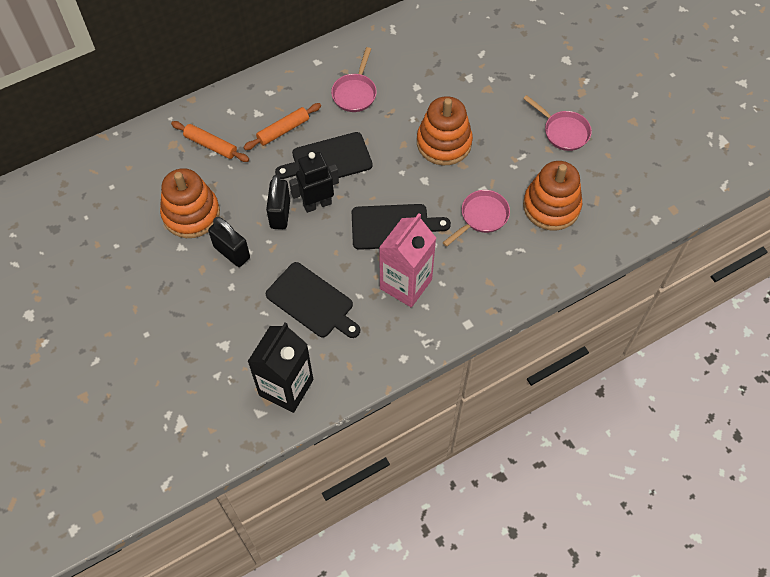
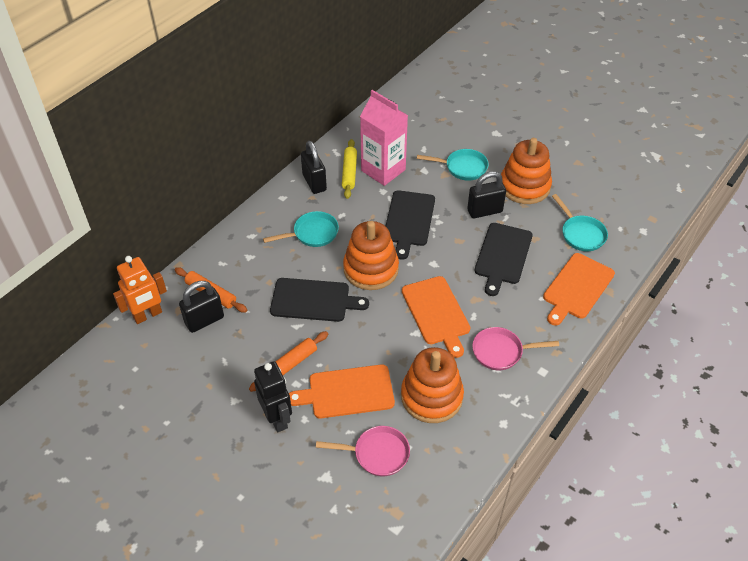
black carton: [247,323,313,413] = 1 -> none = 0
black padlock: [208,217,250,267] [266,175,290,229] = 2 -> [179,281,224,333] [301,141,327,194] [467,171,506,218] = 3
orange cutting board: none = 0 -> [289,364,395,418] [402,276,470,358] [543,253,615,326] = 3
orange robot: none = 0 -> [113,256,167,324] = 1
pink pan: [331,47,377,112] [443,190,510,247] [523,95,592,151] = 3 -> [316,426,410,476] [472,327,559,370] = 2
turquoise pan: none = 0 -> [263,211,339,247] [417,149,489,181] [552,194,608,251] = 3
yellow rolling pin: none = 0 -> [342,139,357,199] = 1

